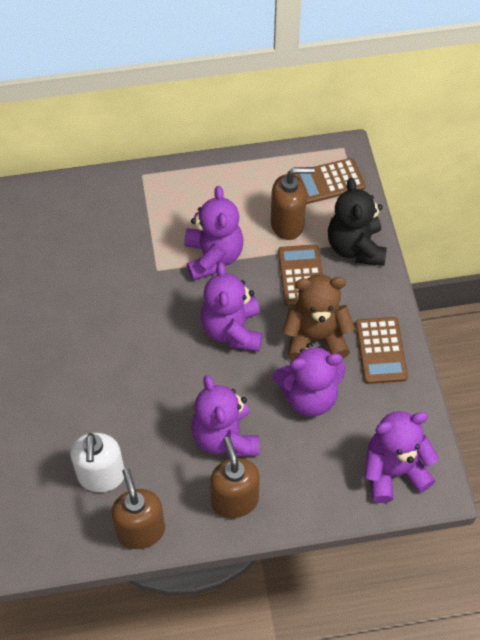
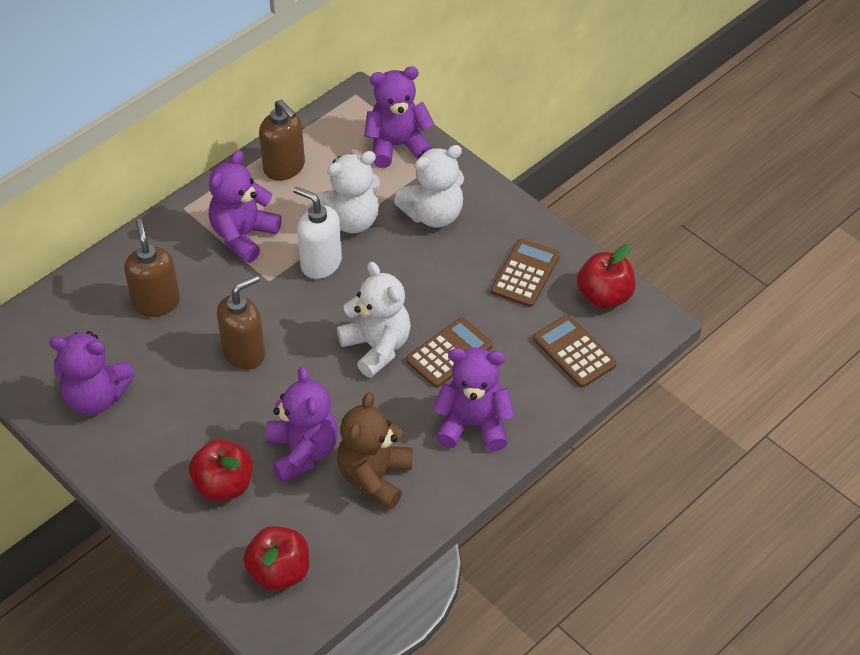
black teddy bear: [328,178,387,266] = 1 -> none = 0
red apple: none = 0 -> [189,439,253,501] [243,526,309,591] [577,244,635,309] = 3
white teddy bear: none = 0 -> [311,151,380,233] [337,262,411,378] [394,145,464,228] = 3

